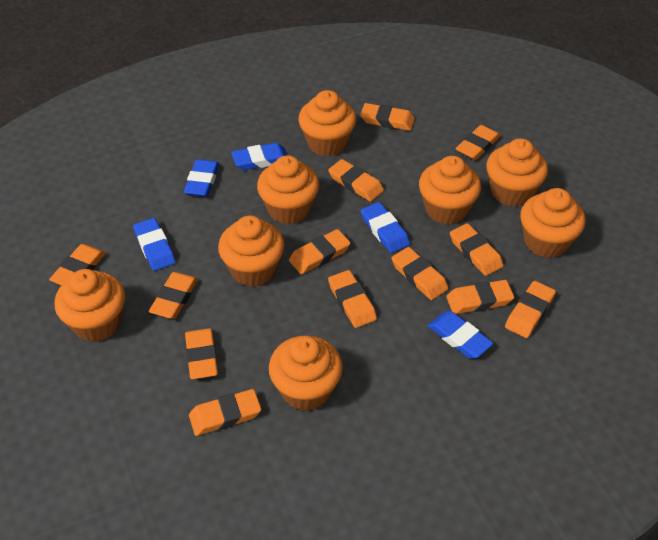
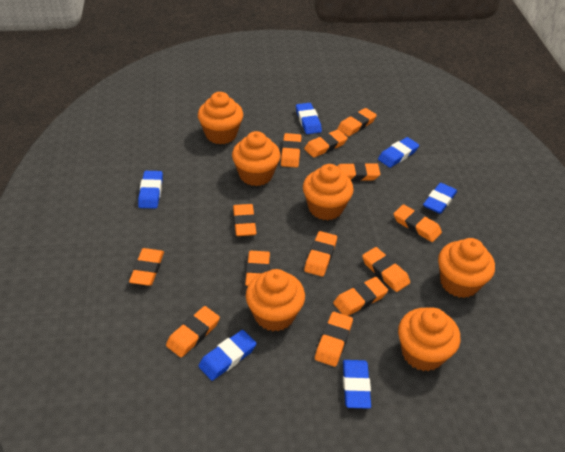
blue eraser: [133,218,176,271] [184,159,219,197] [231,143,287,170] [361,202,410,253] [428,311,493,359] = 5 -> [138,171,163,208] [198,330,256,381] [296,103,322,134] [343,360,371,409] [378,137,419,168] [423,183,457,214] = 6
orange cupcake: [55,269,125,342] [218,216,284,287] [257,155,319,224] [269,335,343,411] [298,90,356,156] [419,156,481,225] [486,138,548,207] [520,188,585,258] = 8 -> [198,92,243,144] [232,131,281,186] [246,269,305,331] [303,164,354,220] [398,308,460,371] [438,238,495,298] = 6

